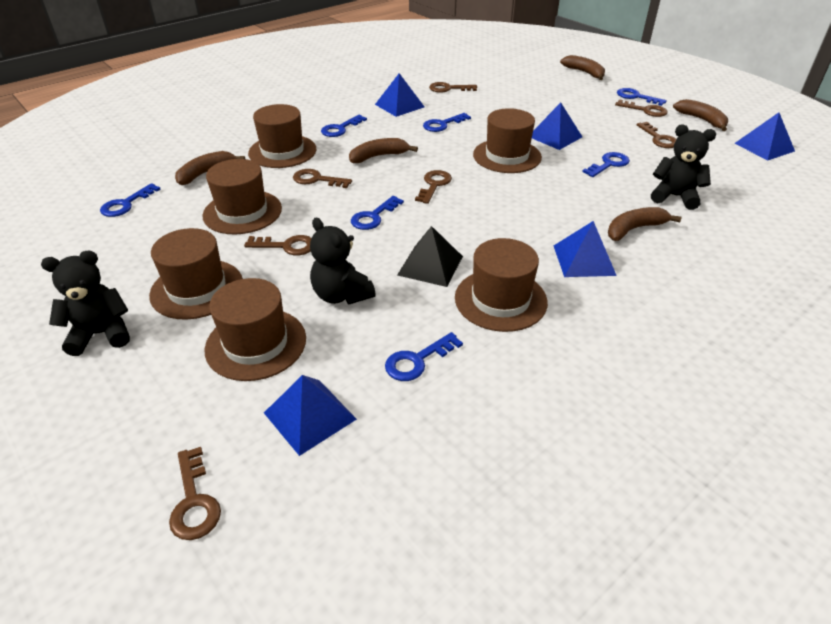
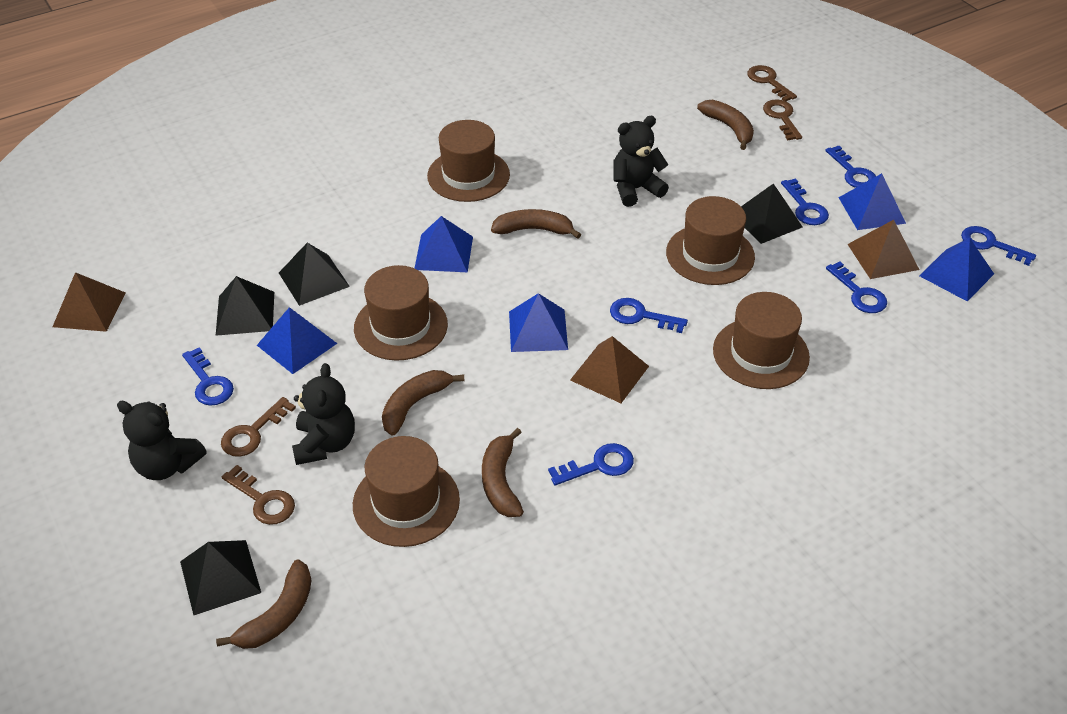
black pyramid: [397,226,463,287] = 1 -> [180,540,261,615] [216,276,274,336] [279,243,350,306] [741,183,803,244] = 4
brown hat: [149,228,243,320] [202,159,282,235] [205,278,306,381] [248,104,317,168] [455,238,548,332] [473,108,542,173] = 6 -> [353,436,460,547] [354,265,448,361] [427,120,510,202] [666,196,755,285] [713,292,810,389] = 5
brown key: [169,447,221,540] [244,235,312,255] [293,169,352,188] [415,170,452,204] [429,82,477,93] [615,99,668,117] [636,122,676,148] = 7 -> [221,397,296,457] [222,465,295,525] [747,65,797,101] [763,99,802,141] = 4
brown pyramid: none = 0 -> [53,272,126,332] [570,336,649,403] [847,220,919,279] = 3

